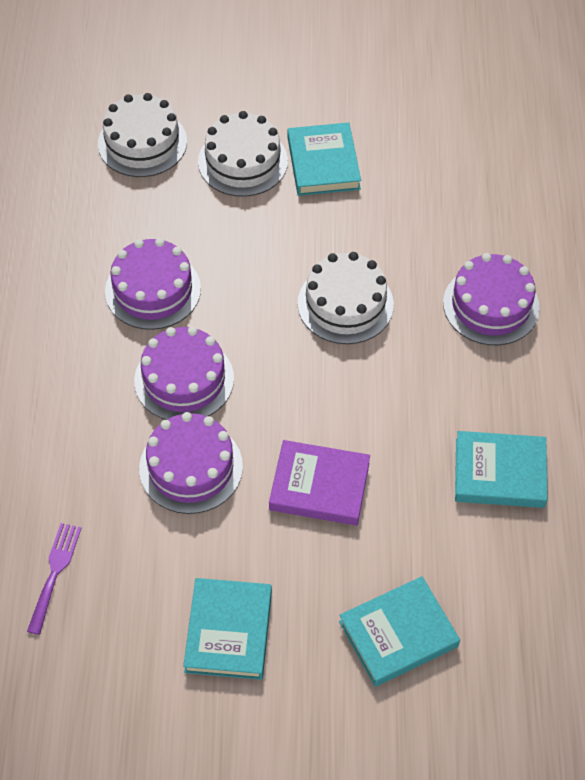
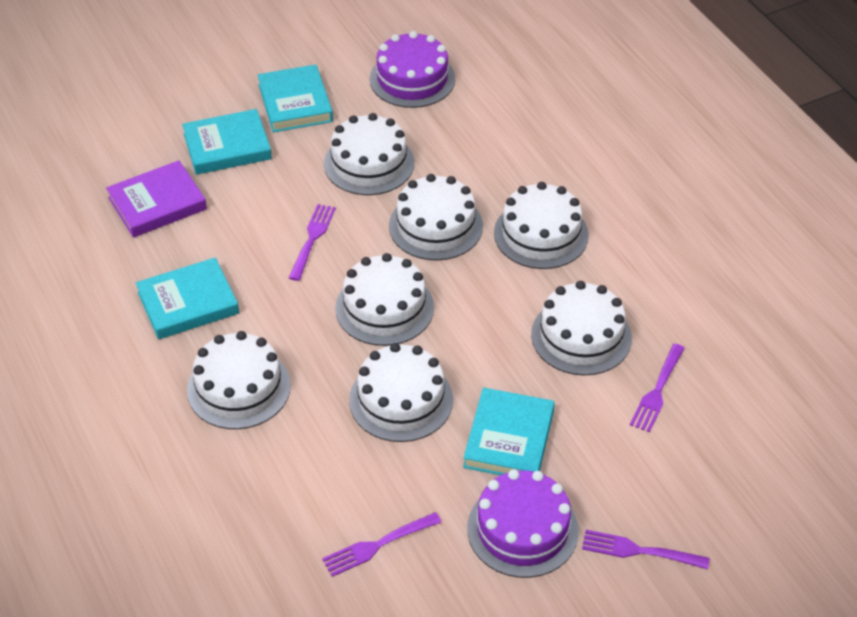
purple cake: [105,238,201,330] [134,326,234,420] [139,412,243,514] [443,253,540,345] = 4 -> [370,31,455,108] [467,469,579,578] = 2
purple fork: [27,523,81,635] = 1 -> [289,204,336,281] [322,512,441,577] [582,530,710,570] [630,344,685,432] = 4
white cake: [98,93,187,177] [198,111,288,197] [298,252,394,344] = 3 -> [187,331,291,429] [324,113,414,195] [335,253,434,346] [349,343,453,442] [389,174,483,260] [494,182,589,269] [531,281,632,376] = 7

